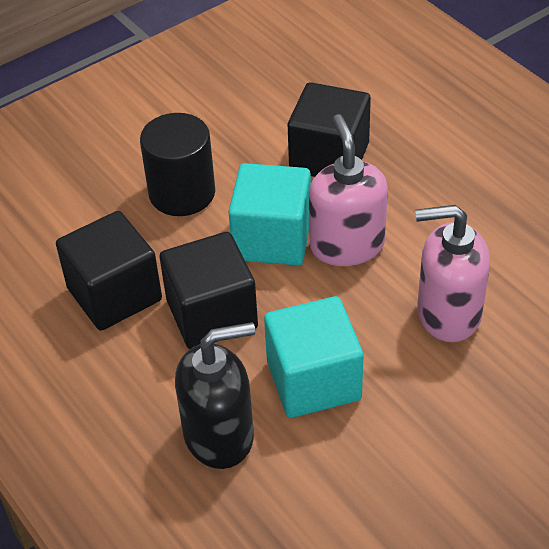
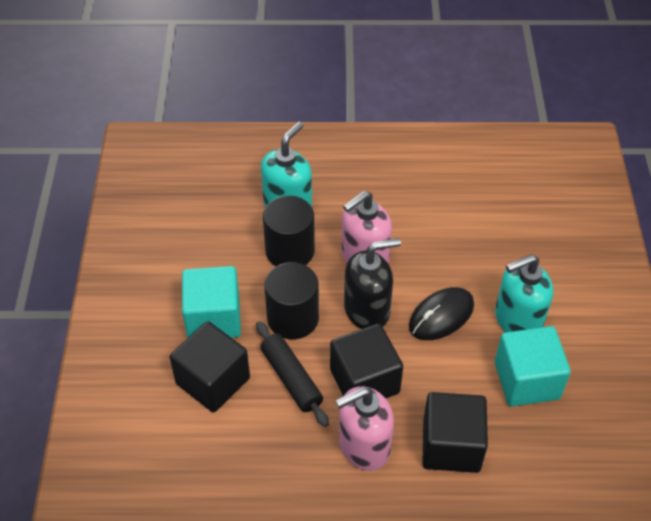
black cylinder: [140,113,215,216] = 1 -> [263,196,315,266] [264,262,319,339] = 2
black mouse: none = 0 -> [409,287,474,340] = 1
black rolling pin: none = 0 -> [256,321,329,427] = 1
turquoise soap dispenser: none = 0 -> [261,122,312,207] [495,254,553,332] = 2

